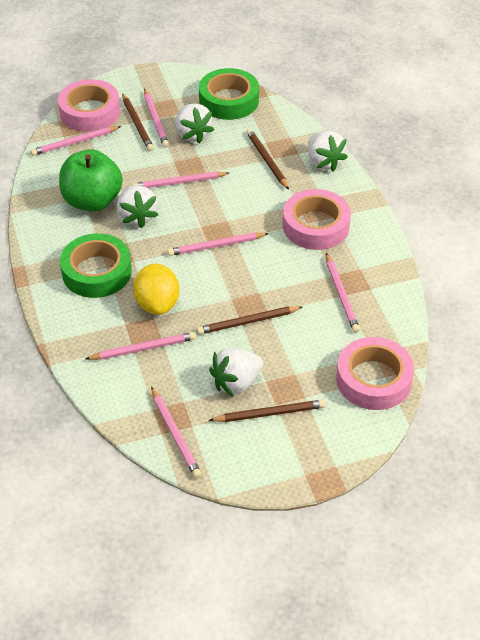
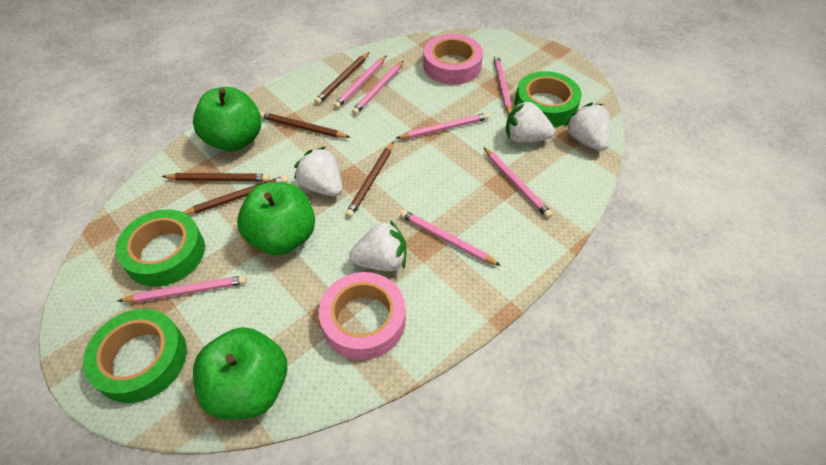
brown pencil: [122,93,154,151] [197,306,303,335] [209,400,326,422] [246,129,289,190] = 4 -> [162,173,269,181] [183,175,288,215] [260,112,350,138] [314,52,369,104] [345,141,394,218] = 5
green apple: [59,149,123,211] = 1 -> [193,87,261,151] [193,327,287,420] [237,182,315,255] = 3
green tape: [60,233,132,298] [199,68,259,120] = 2 -> [83,309,187,403] [115,209,205,287] [515,71,582,127] = 3
pink tape: [58,79,120,132] [283,189,351,250] [336,337,414,410] = 3 -> [319,272,406,360] [423,34,483,85] = 2
yellow lemon: [133,264,180,315] = 1 -> none = 0

